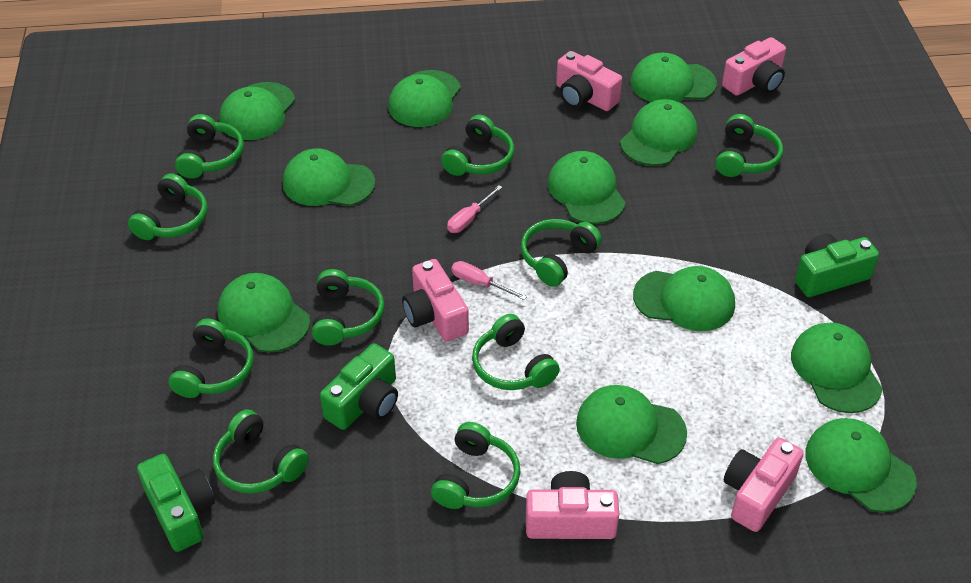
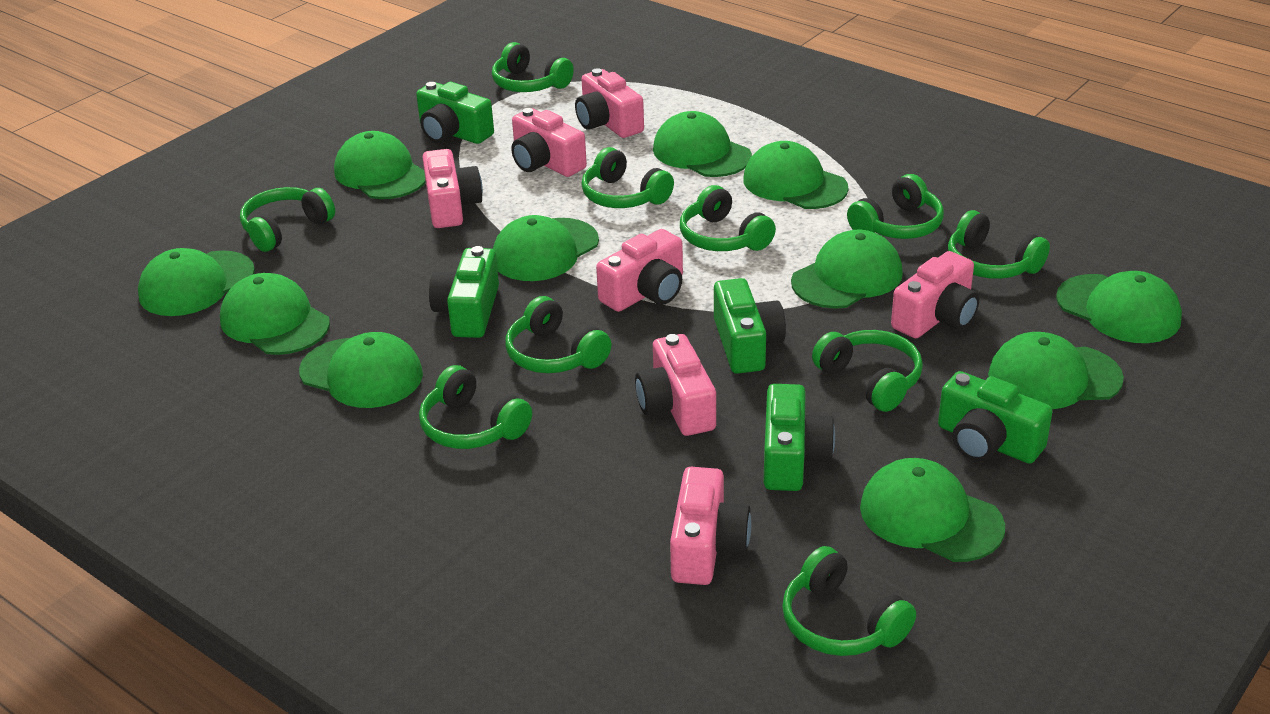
green camera: [137,454,215,552] [320,343,398,430] [795,233,879,297] = 3 -> [416,82,494,144] [429,246,499,338] [714,278,786,374] [764,384,835,491] [938,371,1053,464] = 5
pink camera: [402,259,469,342] [526,471,619,539] [556,51,622,111] [722,37,786,96] [724,438,804,532] = 5 -> [422,149,483,228] [511,108,587,177] [575,68,644,138] [596,229,683,312] [635,334,716,436] [670,467,751,585] [891,251,979,338] = 7
pink screwdriver: [447,185,502,233] [451,261,527,300] = 2 -> none = 0

